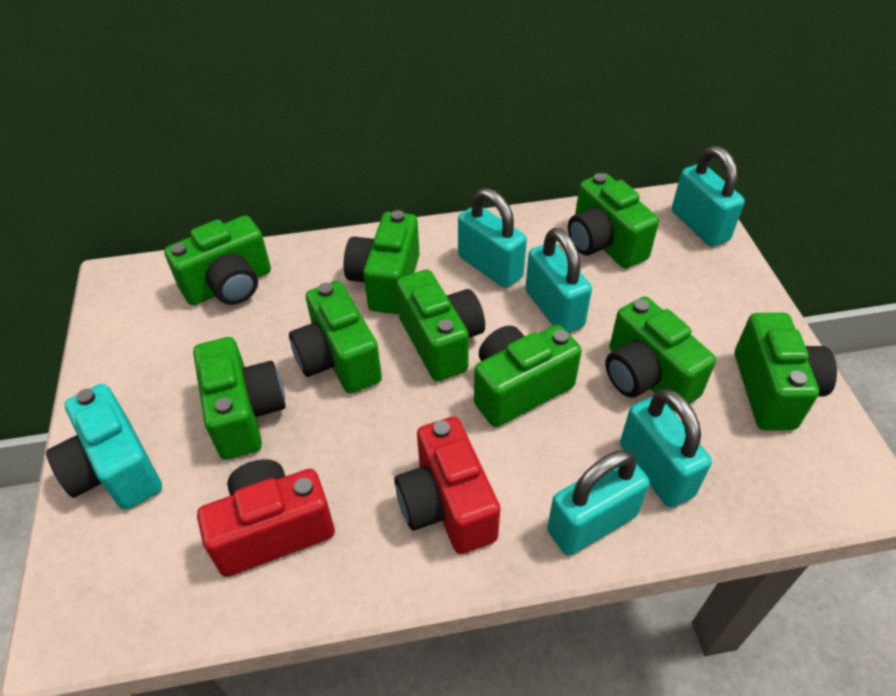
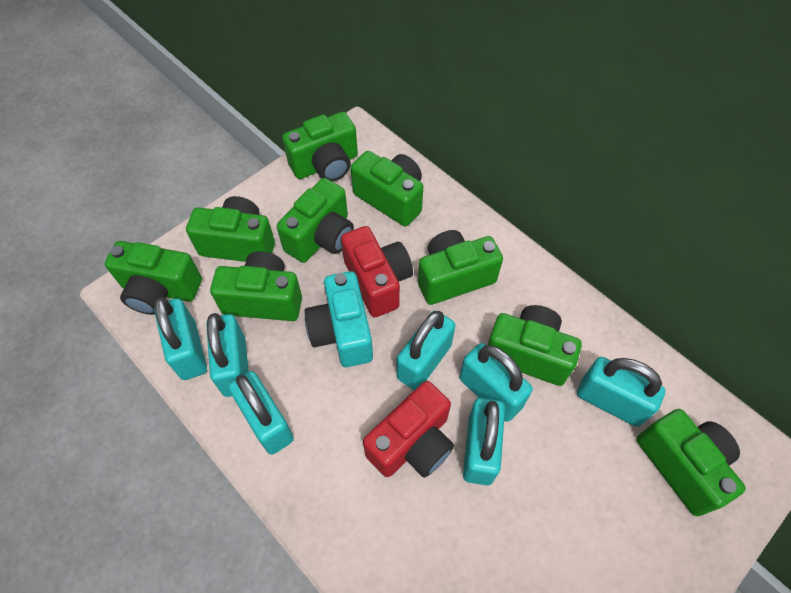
turquoise padlock: [458,188,527,288] [525,228,592,333] [547,450,650,556] [620,389,712,508] [672,146,745,247] = 5 -> [154,297,207,380] [206,313,249,397] [228,371,294,455] [396,311,455,390] [459,343,533,422] [463,398,505,485] [577,357,665,427] = 7

